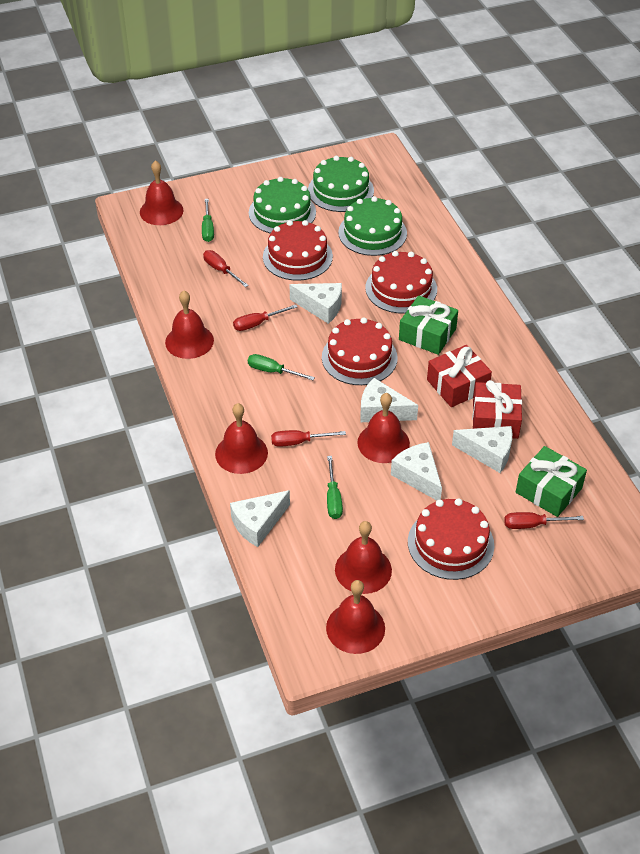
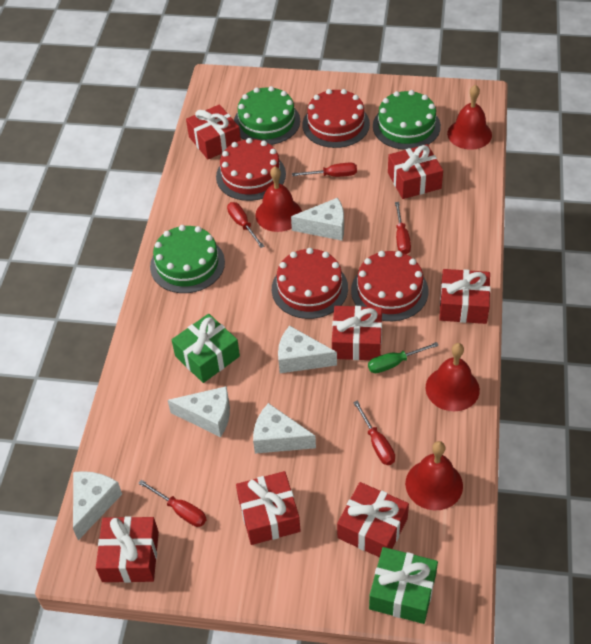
green screwdriver: [202,199,214,242] [248,354,315,380] [327,456,343,519] = 3 -> [368,342,439,373] = 1
red bell: [140,160,184,225] [165,291,214,359] [215,403,268,474] [326,580,385,654] [335,521,392,594] [357,393,410,463] = 6 -> [255,166,302,232] [405,441,463,510] [426,343,480,411] [447,85,492,150] = 4
red gift: [427,345,492,407] [472,380,522,439] = 2 -> [96,516,159,583] [186,104,241,160] [236,471,300,545] [332,306,382,360] [337,482,409,557] [388,144,443,199] [439,269,491,324] = 7
red screwdriver: [203,250,249,287] [233,304,297,331] [271,430,346,447] [504,512,584,529] = 4 -> [138,480,207,527] [227,202,264,248] [292,163,357,177] [353,401,395,465] [395,202,411,254] = 5

